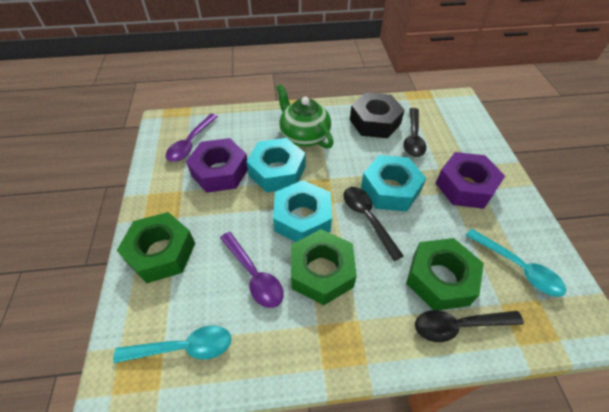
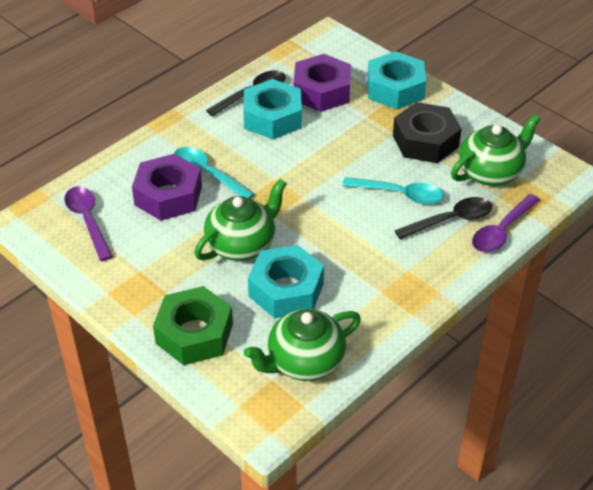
black spoon: [344,187,404,261] [403,108,426,157] [415,310,524,342] = 3 -> [206,70,286,117] [395,197,492,239] = 2
green nut: [117,212,195,283] [291,229,357,305] [406,238,484,310] = 3 -> [153,286,233,365] = 1
green teapot: [276,84,333,149] = 1 -> [194,179,287,261] [244,309,361,381] [451,114,541,186] = 3

